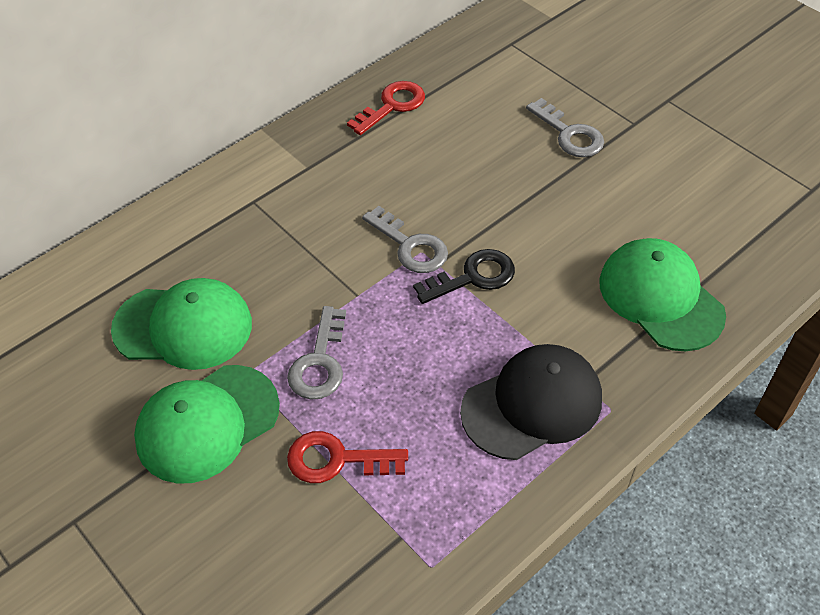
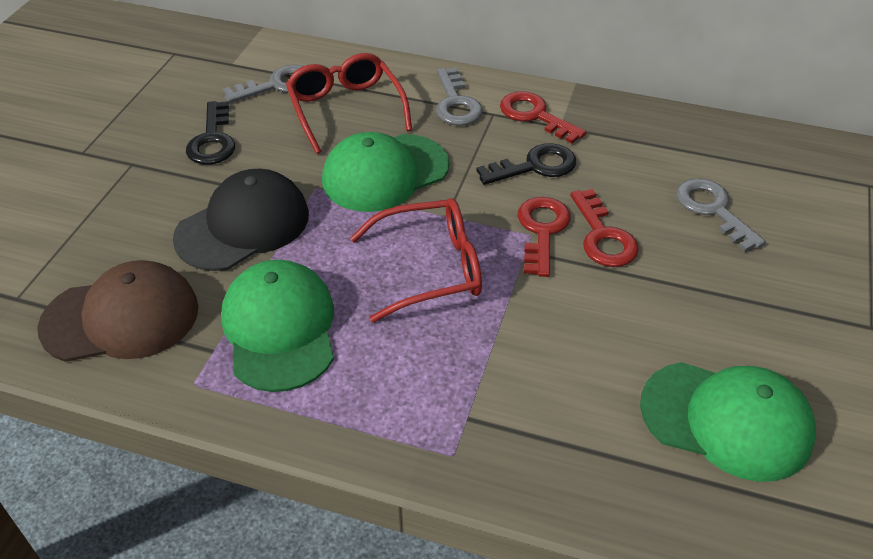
black key: [413,249,515,304] = 1 -> [186,101,235,165] [476,143,576,185] = 2
brown cap: none = 0 -> [37,260,198,362] = 1
red glasses: none = 0 -> [286,53,412,154] [350,198,482,323] = 2
red key: [287,431,408,483] [347,81,425,135] = 2 -> [500,92,586,144] [518,197,571,277] [570,189,639,267] = 3

